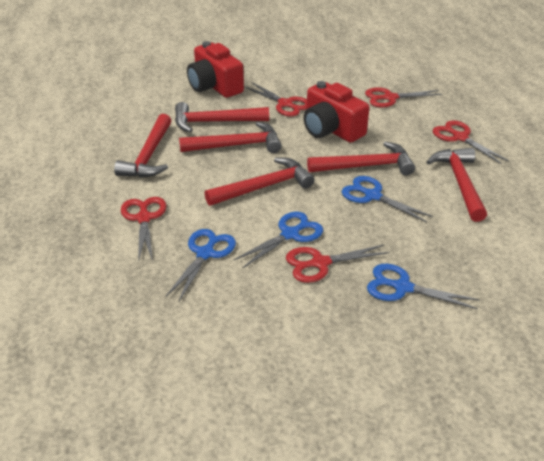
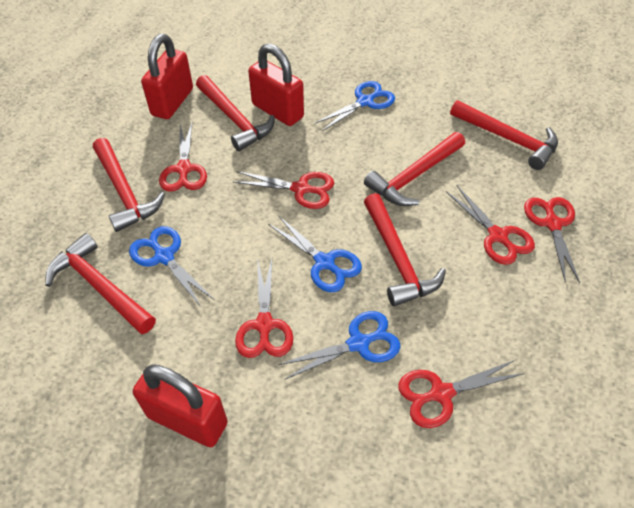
red camera: [187,41,244,98] [303,81,369,143] = 2 -> none = 0
red padlock: none = 0 -> [133,364,228,447] [141,34,193,119] [248,43,304,126] = 3
red scissors: [121,197,166,262] [245,83,307,116] [286,245,390,283] [365,87,442,108] [433,120,509,164] = 5 -> [159,123,207,192] [233,171,334,209] [235,259,293,358] [398,360,524,428] [446,186,535,265] [524,197,580,283] = 6

